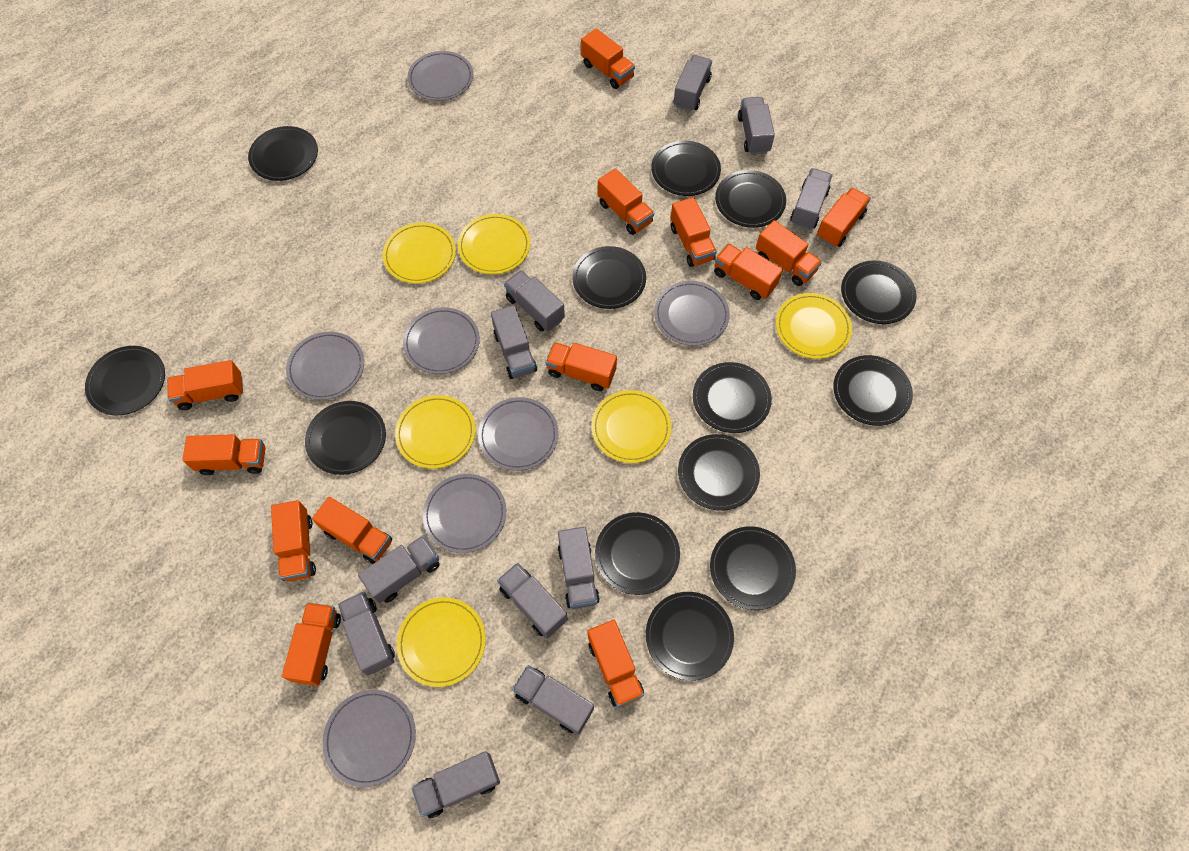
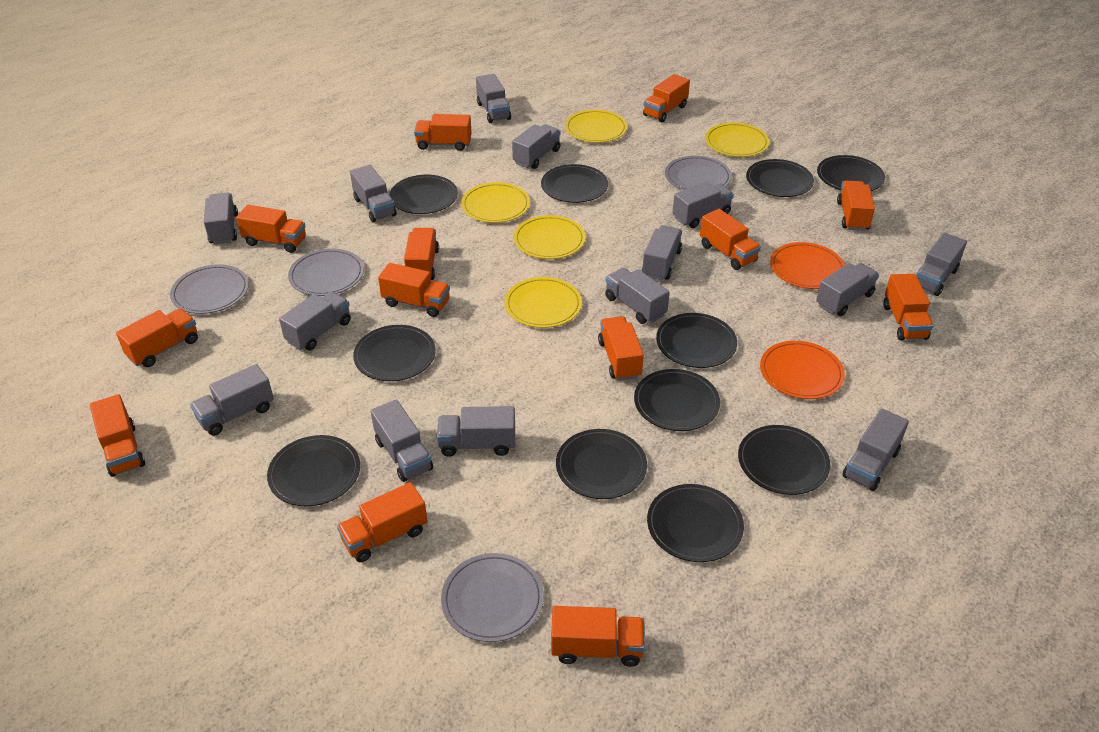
black plate: [85,346,165,415] [248,126,318,181] [305,401,386,475] [572,246,646,309] [595,512,680,595] [646,592,734,681] [651,141,721,196] [678,434,760,511] [693,362,772,433] [710,526,796,610] [715,170,786,228] [833,355,913,426] [841,260,917,324] = 13 -> [267,435,360,506] [353,325,436,381] [389,175,458,214] [541,164,608,203] [556,429,647,499] [634,369,720,431] [647,484,744,562] [656,313,737,368] [738,425,830,495] [746,159,814,197] [817,155,885,191] = 11
grey plate: [286,332,364,400] [322,690,416,787] [403,307,480,374] [407,51,473,101] [423,474,506,553] [478,397,559,471] [654,281,730,346] = 7 -> [170,264,249,314] [288,248,364,296] [441,553,544,642] [665,156,732,190] = 4
grey truck: [338,592,395,676] [358,535,440,604] [411,751,500,818] [491,305,537,379] [497,563,568,639] [504,270,565,331] [512,665,594,735] [558,527,600,609] [673,55,712,112] [738,97,775,155] [790,168,832,230] = 11 -> [190,364,274,436] [204,193,238,244] [279,292,351,351] [350,165,396,223] [371,399,433,482] [437,406,515,457] [476,74,511,123] [512,124,560,169] [605,268,670,324] [642,225,682,280] [673,181,734,228] [816,263,879,316] [842,408,909,491] [916,232,967,296] = 14
orange plate: none = 0 -> [760,341,845,399] [770,242,845,289] = 2
yellow plate: [383,223,456,284] [395,395,476,469] [397,597,486,687] [458,214,530,274] [591,390,671,463] [776,293,852,359] = 6 -> [461,182,530,223] [505,277,582,328] [514,215,585,259] [565,110,627,143] [705,123,769,157] = 5

